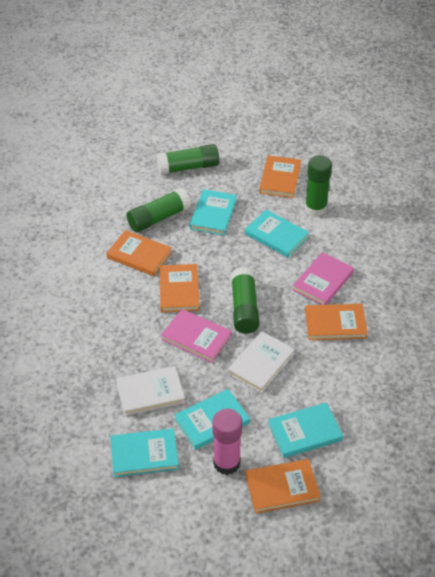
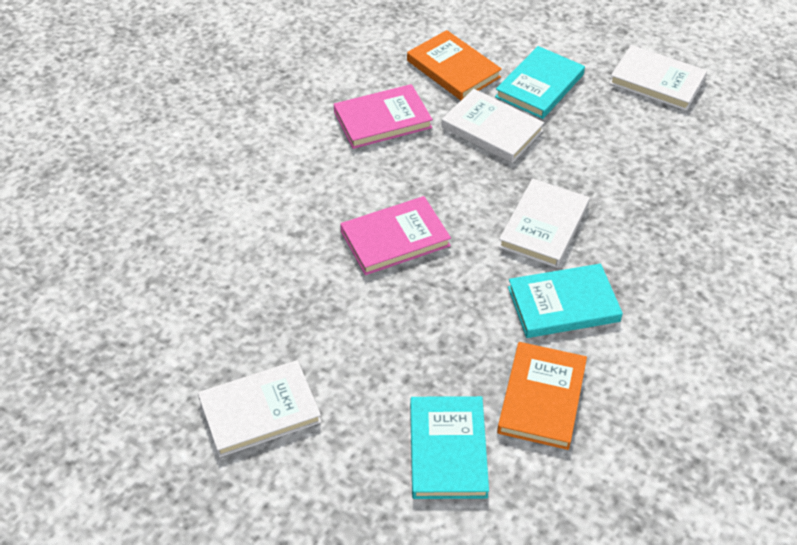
green glue stick: [127,188,191,232] [157,144,219,175] [231,267,260,334] [305,155,332,217] = 4 -> none = 0
orange book: [106,230,172,276] [159,264,200,312] [245,459,321,514] [259,155,301,198] [305,304,368,340] = 5 -> [407,30,502,100] [497,342,587,450] = 2
pink glue stick: [213,409,242,475] = 1 -> none = 0
turquoise book: [110,428,179,477] [175,389,250,450] [190,189,237,236] [245,210,309,258] [268,403,343,458] = 5 -> [410,396,489,499] [495,46,585,119] [508,264,623,338] = 3
white book: [116,366,185,416] [228,331,295,393] = 2 -> [198,360,321,457] [441,89,544,163] [498,178,590,268] [609,45,707,111] = 4

